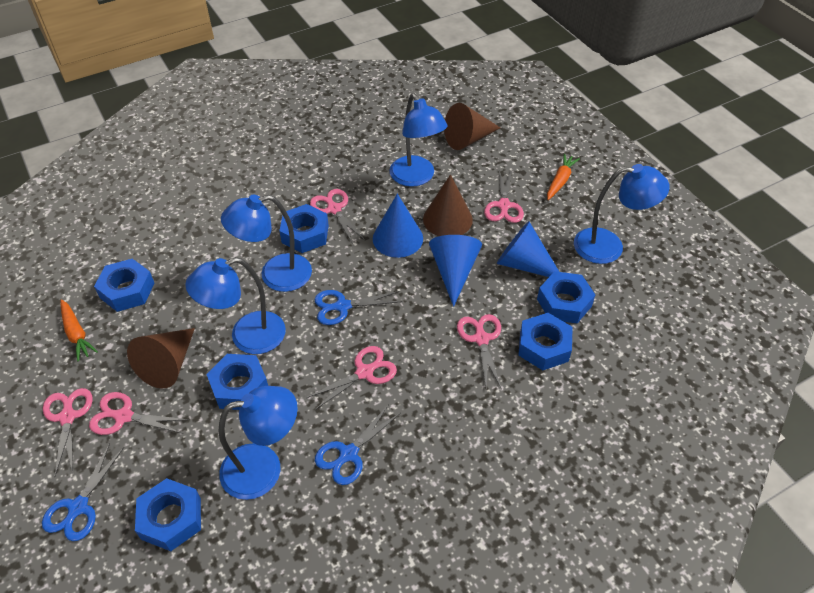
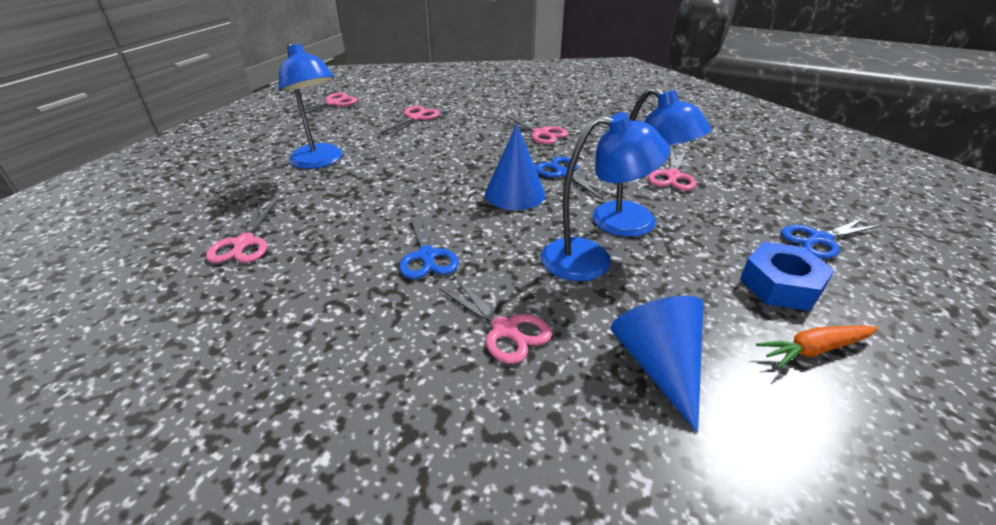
blue cone: [373,194,423,258] [429,235,482,307] [497,221,559,277] = 3 -> [485,124,545,210] [611,296,703,433] = 2
blue lamp: [185,257,286,354] [219,386,298,500] [221,195,312,292] [390,93,448,187] [574,164,670,264] = 5 -> [279,42,342,169] [541,112,670,281] [592,87,712,237] = 3
blue nut: [94,259,155,312] [135,478,201,551] [206,354,268,410] [279,204,329,253] [518,313,573,370] [537,271,595,323] = 6 -> [740,242,835,311] = 1
brown cone: [127,328,195,389] [423,174,473,236] [444,103,501,150] = 3 -> none = 0
orange carrot: [60,299,98,361] [547,154,580,200] = 2 -> [756,325,878,369] = 1

